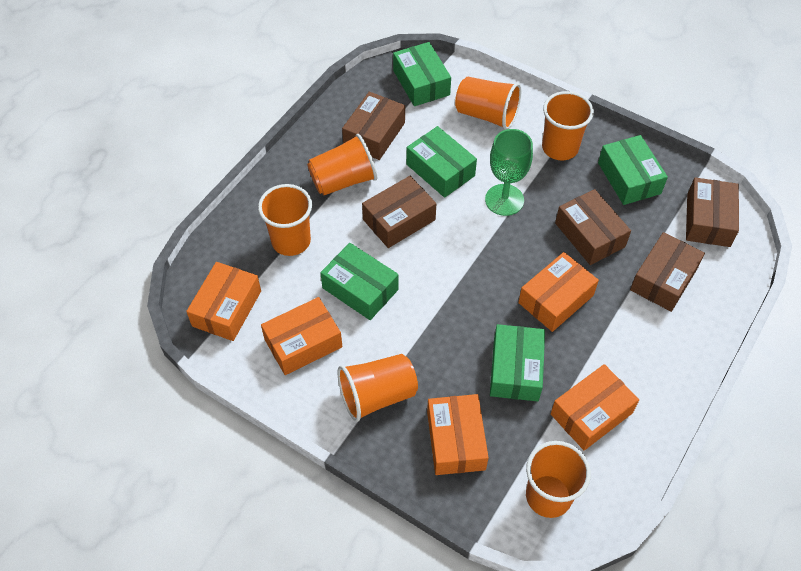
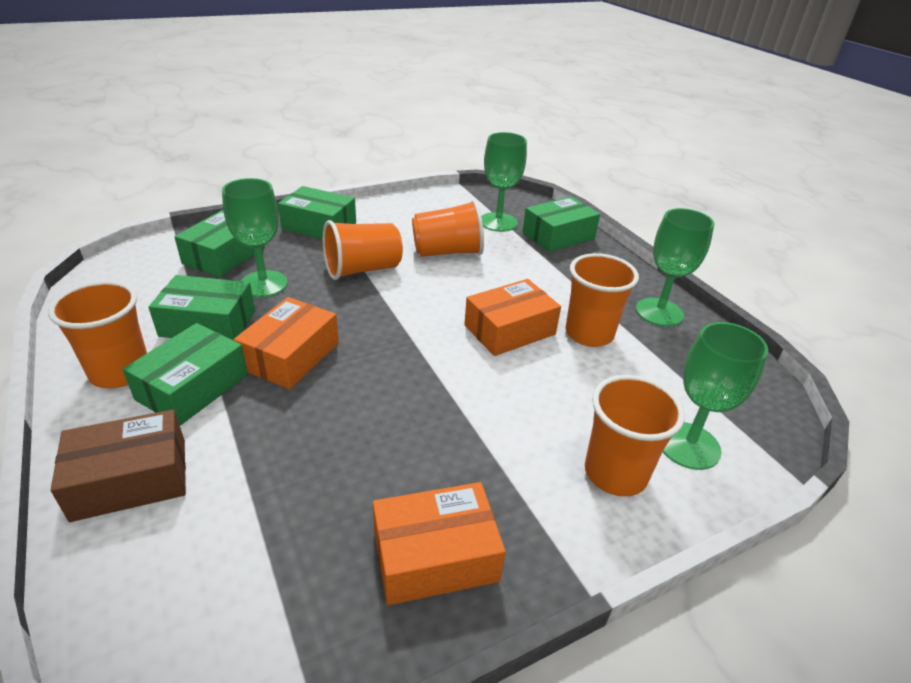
brown box: [342,92,405,160] [362,176,436,248] [555,189,631,265] [630,232,705,312] [686,177,739,247] = 5 -> [51,410,186,522] = 1
green goblet: [485,129,533,216] = 1 -> [222,178,288,297] [481,132,527,232] [636,208,714,327] [663,322,768,470] = 4
orange box: [186,262,261,341] [261,297,342,375] [427,394,489,475] [518,252,599,332] [551,364,639,451] = 5 -> [234,297,339,389] [373,482,506,605] [464,279,561,356] = 3
orange cup: [258,184,312,256] [307,134,377,196] [337,354,418,422] [455,77,521,130] [526,441,591,518] [542,91,594,161] = 6 -> [48,281,147,388] [323,220,403,280] [412,200,484,257] [565,253,639,347] [585,375,685,497] = 5

